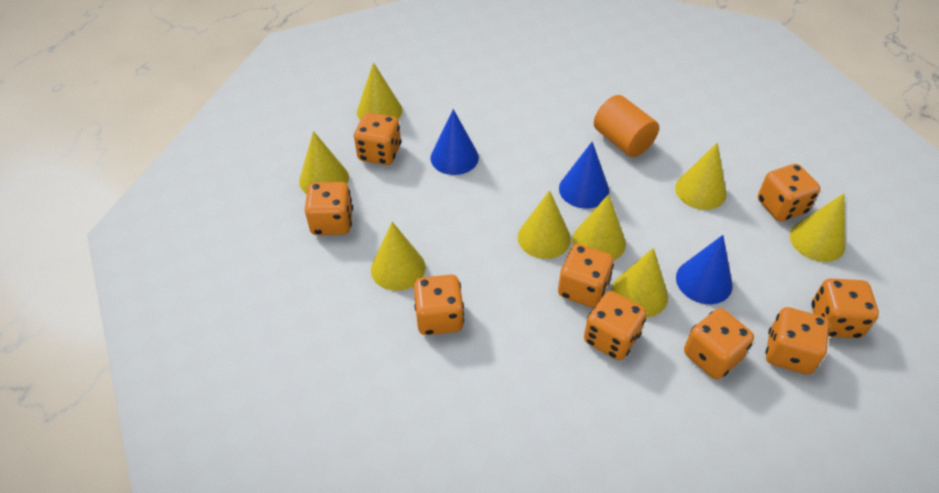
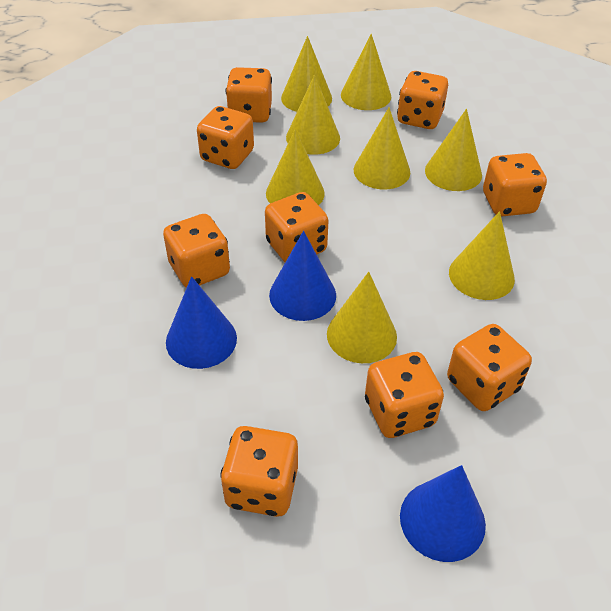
orange cylinder: [594,95,659,157] = 1 -> none = 0

